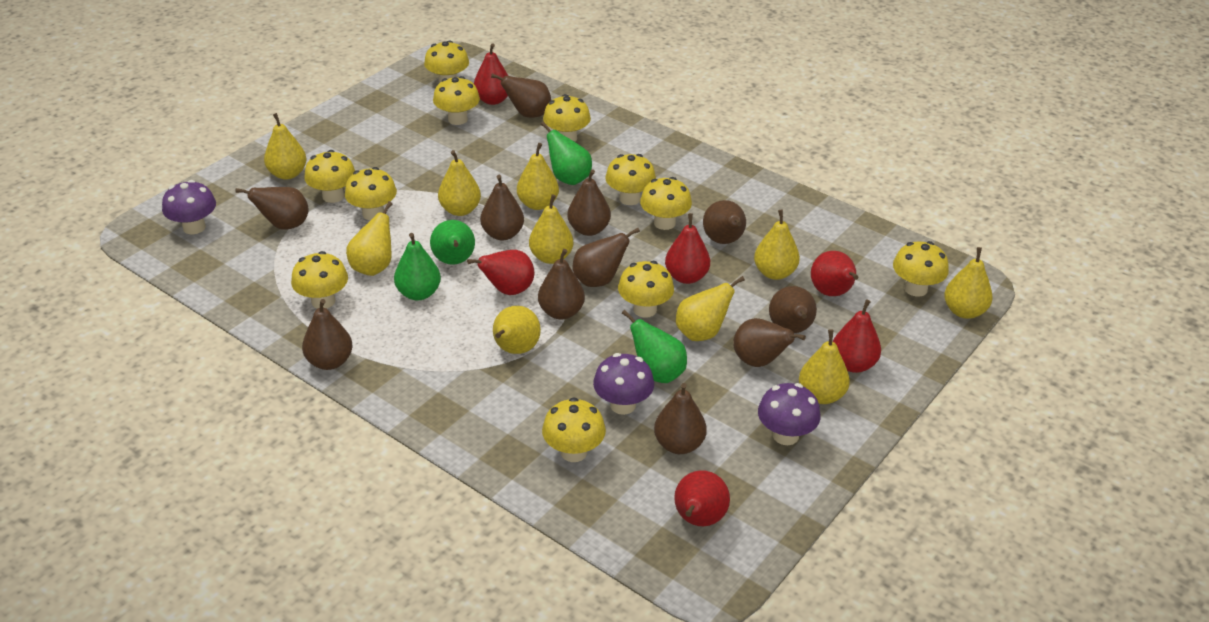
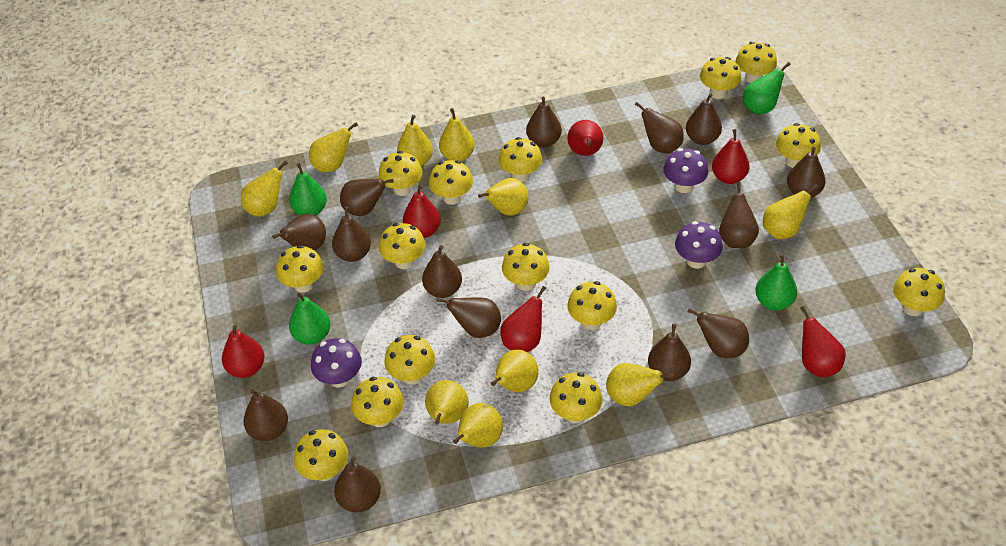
brown pear: [235,187,309,230] [302,299,353,370] [480,175,524,240] [491,74,551,118] [538,249,585,319] [567,169,611,236] [573,228,640,287] [654,383,707,454] [703,200,746,244] [733,318,806,367] [769,286,817,333] = 11 -> [243,389,288,441] [272,214,326,251] [332,207,371,262] [334,456,381,512] [340,179,394,216] [422,245,462,298] [436,298,501,338] [526,97,562,147] [635,102,684,153] [648,324,691,381] [686,93,722,145] [688,308,749,358] [719,182,759,248] [787,147,826,198] = 14
yellow mushroom: [291,251,348,309] [304,150,355,203] [345,167,397,220] [424,40,469,83] [433,76,480,125] [542,397,606,462] [543,94,591,142] [605,154,656,205] [618,261,674,318] [640,177,692,230] [893,241,949,297] = 11 -> [276,245,324,293] [294,429,348,481] [351,377,404,427] [378,151,422,196] [379,223,426,269] [384,335,435,384] [429,160,473,205] [499,137,542,182] [502,243,550,291] [550,372,602,423] [567,281,617,330] [700,57,742,99] [736,42,777,83] [776,123,821,168] [893,268,945,316] = 15

